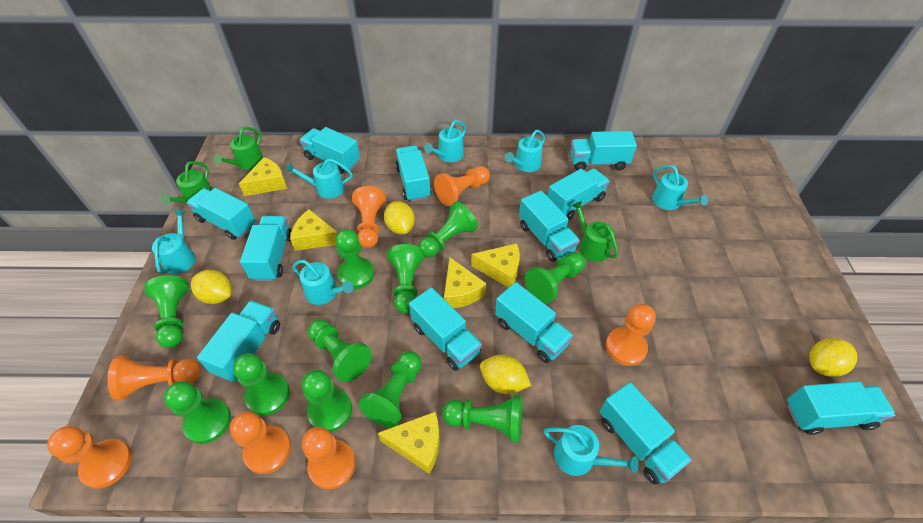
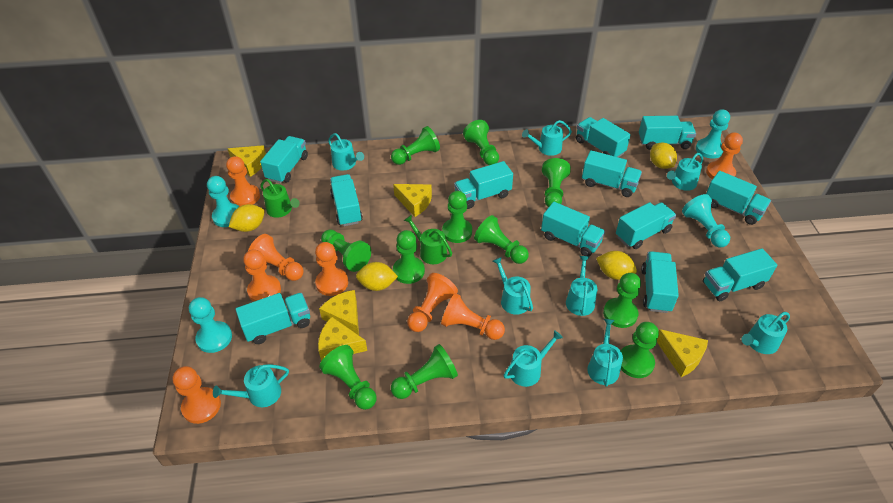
green watering can: [161,161,213,205] [214,127,263,170] [572,201,618,262] = 3 -> [260,179,300,218] [404,215,452,264] = 2
orange pawn: [47,426,132,489] [108,356,201,401] [230,411,291,474] [302,427,356,490] [352,186,386,248] [434,166,490,206] [606,304,656,366] = 7 -> [172,366,221,424] [226,156,260,206] [243,249,281,302] [248,234,304,281] [315,242,348,296] [407,273,458,332] [441,293,505,340] [706,132,743,179] = 8
turquoise pawn: none = 0 -> [189,297,232,353] [207,176,240,227] [682,194,730,248] [696,109,730,159] = 4
turquoise watering can: [152,210,196,274] [286,159,353,199] [292,260,353,305] [424,120,466,162] [505,130,545,172] [543,425,639,476] [652,165,709,210] = 7 -> [213,364,289,407] [328,133,364,170] [493,257,533,315] [504,330,563,387] [522,120,572,156] [566,256,597,316] [587,319,623,387] [667,153,703,191] [741,312,790,354] = 9

